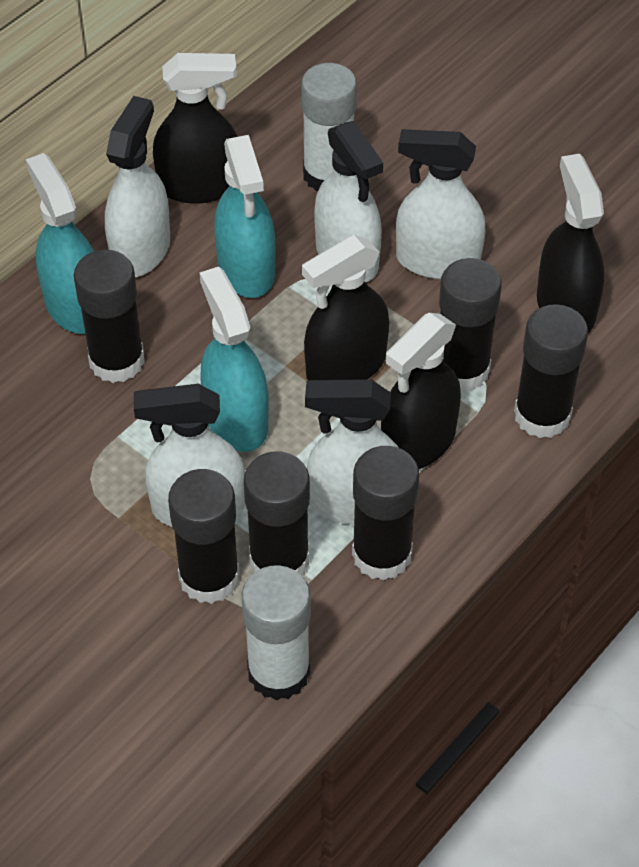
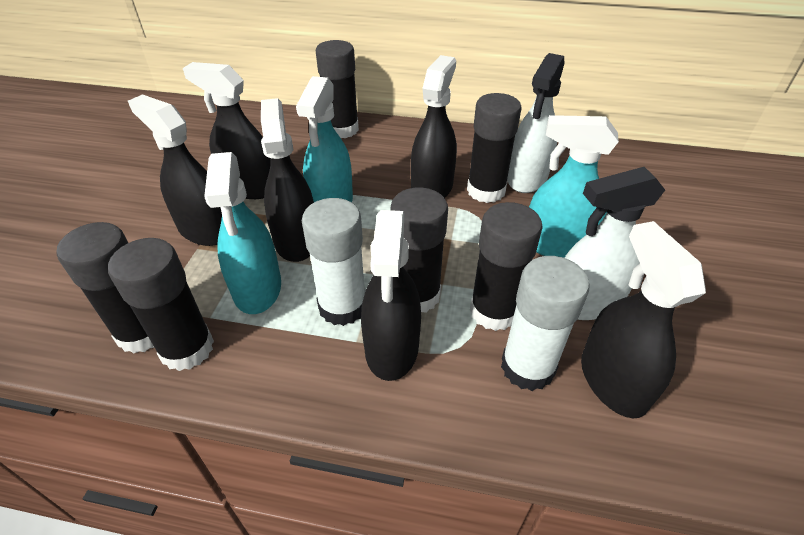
black spray bottle: [153,53,237,204] [302,235,389,380] [381,313,461,469] [537,154,605,333] = 4 -> [128,94,222,246] [183,62,270,199] [261,98,314,262] [361,210,421,381] [411,55,457,198] [581,221,706,418] = 6
white spray bottle: [105,96,170,277] [134,384,245,527] [305,379,399,525] [314,121,383,282] [396,129,486,279] = 5 -> [507,53,564,193] [565,167,665,320] = 2

